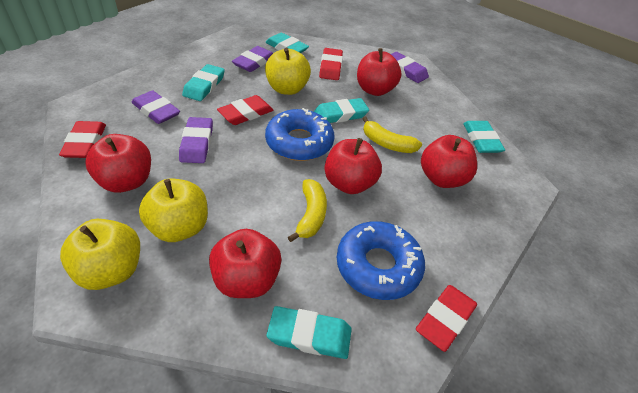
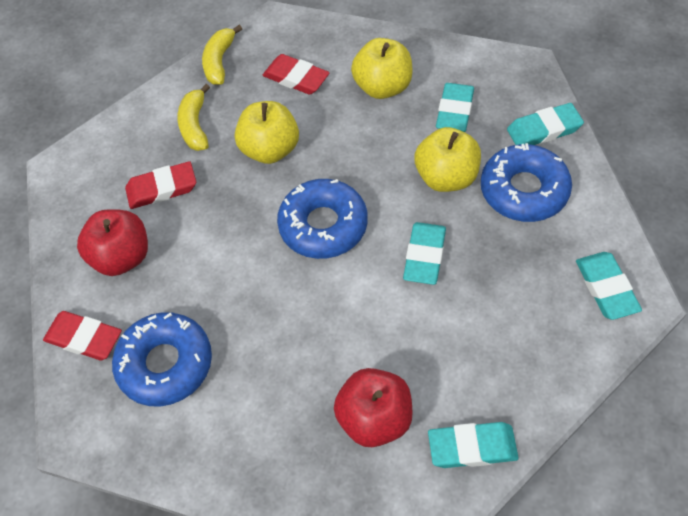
blue donut: [265,108,335,161] [337,221,425,300] = 2 -> [112,312,212,407] [277,179,368,259] [481,143,572,222] = 3
purple eraser: [132,90,180,124] [179,117,213,163] [232,46,273,72] [391,52,429,83] = 4 -> none = 0
red apple: [86,134,151,193] [209,229,282,298] [325,138,382,194] [357,48,402,96] [421,135,477,188] = 5 -> [77,209,148,276] [334,368,413,447] = 2
red eraser: [59,121,106,158] [217,95,274,125] [319,48,343,80] [416,285,477,352] = 4 -> [43,311,122,360] [125,161,196,209] [263,54,330,95] = 3

